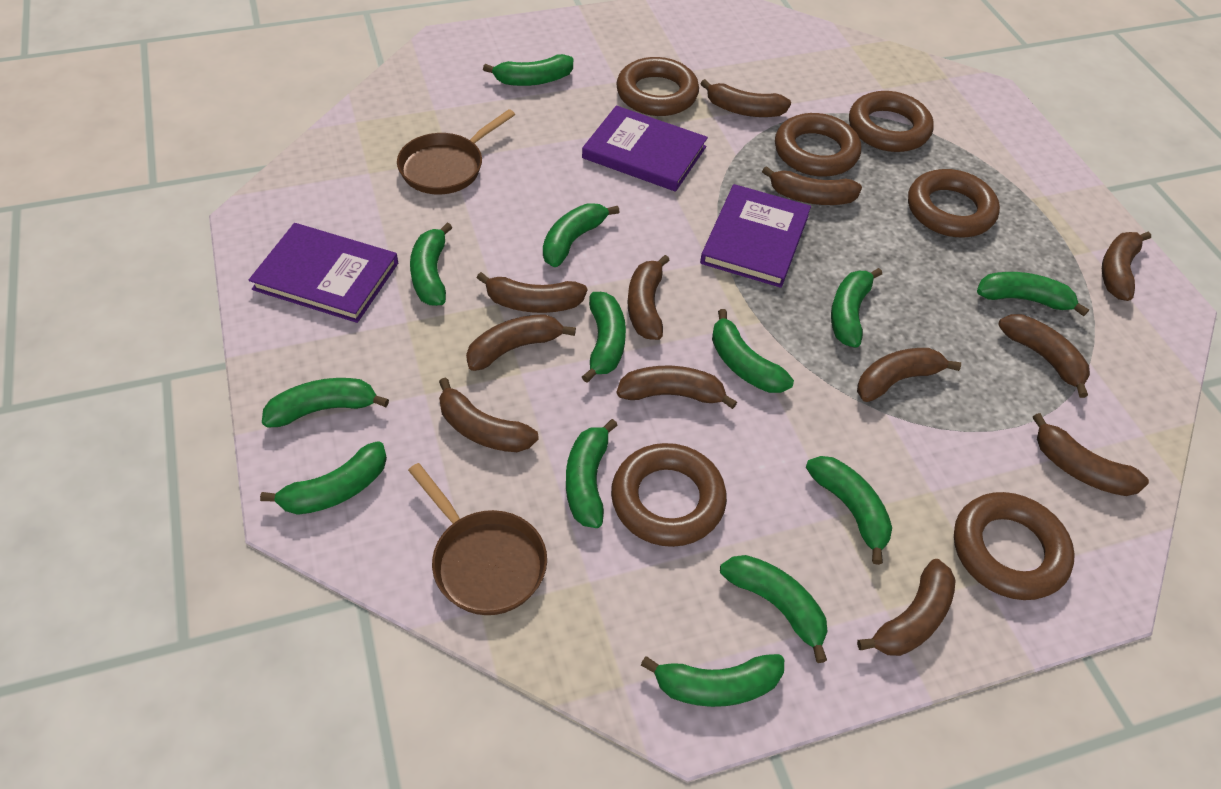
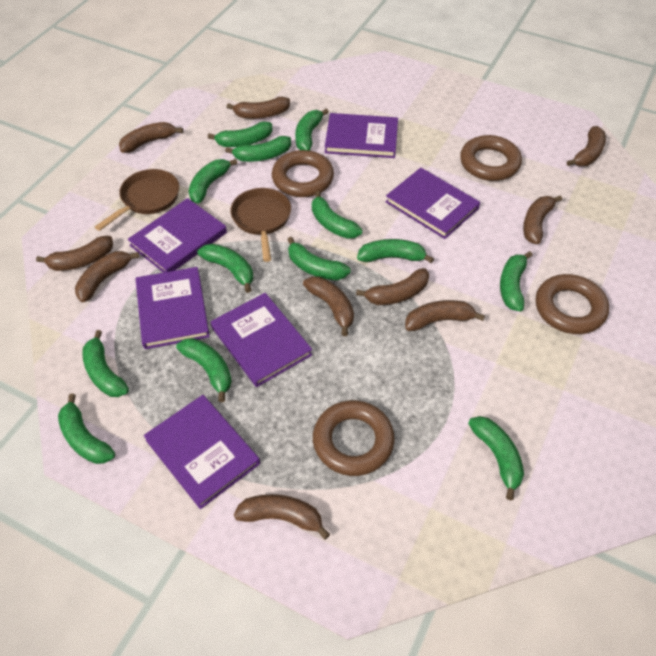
brown banana: [439,378,539,452] [466,314,576,371] [477,272,587,313] [617,366,737,409] [627,255,670,340] [700,79,791,117] [762,166,862,205] [857,348,961,402] [857,559,956,656] [998,314,1090,398] [1033,413,1149,496] [1102,232,1151,301] = 12 -> [36,236,113,271] [75,251,140,302] [119,122,183,153] [227,97,290,119] [234,494,330,540] [303,276,354,336] [356,268,429,305] [405,300,485,331] [523,195,562,244] [567,126,606,166] = 10
brown ring: [611,443,727,547] [616,57,699,116] [775,113,861,177] [849,91,934,152] [908,169,1000,237] [954,492,1075,600] = 6 -> [272,150,334,197] [313,400,395,476] [460,135,522,181] [536,274,609,334] = 4
purple book: [249,223,398,323] [582,106,708,192] [700,184,811,288] = 3 -> [128,198,227,273] [136,267,210,349] [144,395,260,509] [211,293,312,387] [325,113,398,158] [385,168,480,239] = 6

